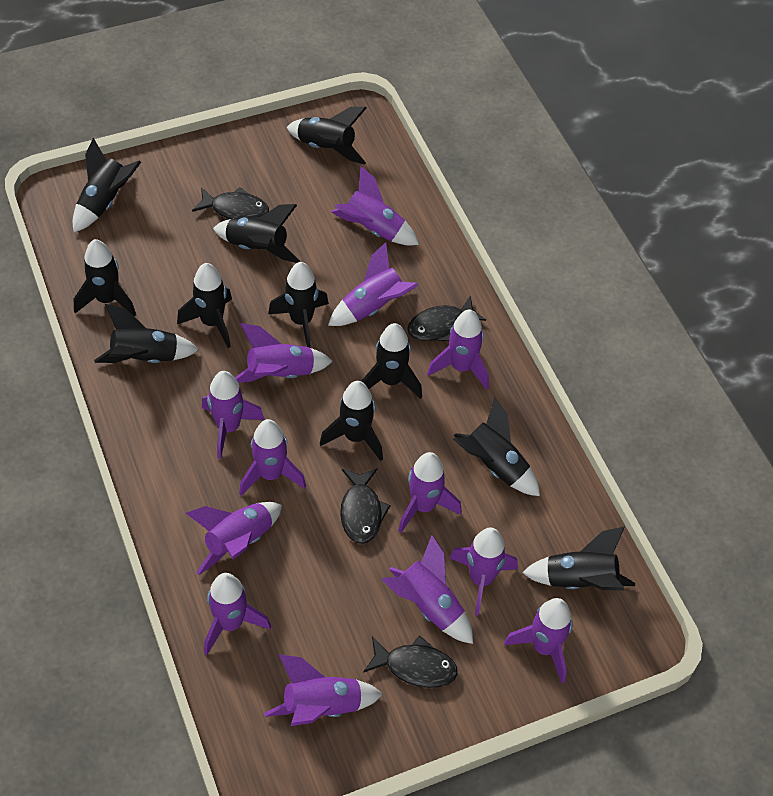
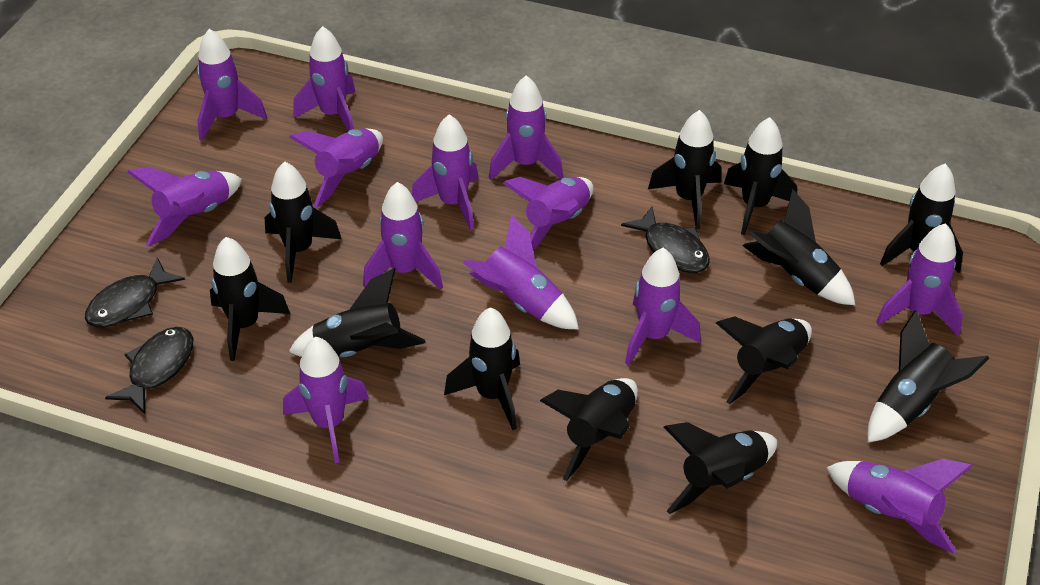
black fish: [192,187,269,219] [340,468,391,544] [363,636,458,688] [407,295,486,341] = 4 -> [85,257,185,327] [105,327,193,414] [621,207,710,273] = 3
black rocket: [73,138,141,232] [74,239,136,317] [94,304,199,363] [177,263,232,348] [213,204,300,263] [268,262,329,348] [286,107,367,165] [320,381,383,461] [361,323,422,399] [453,397,540,496] [522,526,635,591] = 11 -> [210,237,290,361] [265,161,341,283] [289,268,426,357] [444,307,520,430] [540,378,638,481] [648,110,722,229] [664,422,777,514] [716,316,812,404] [724,117,797,235] [742,189,855,305] [868,310,989,442] [880,163,963,273] = 12

